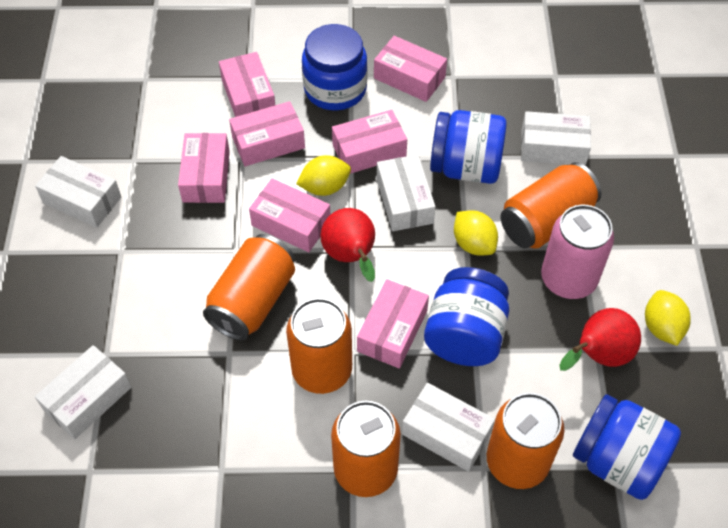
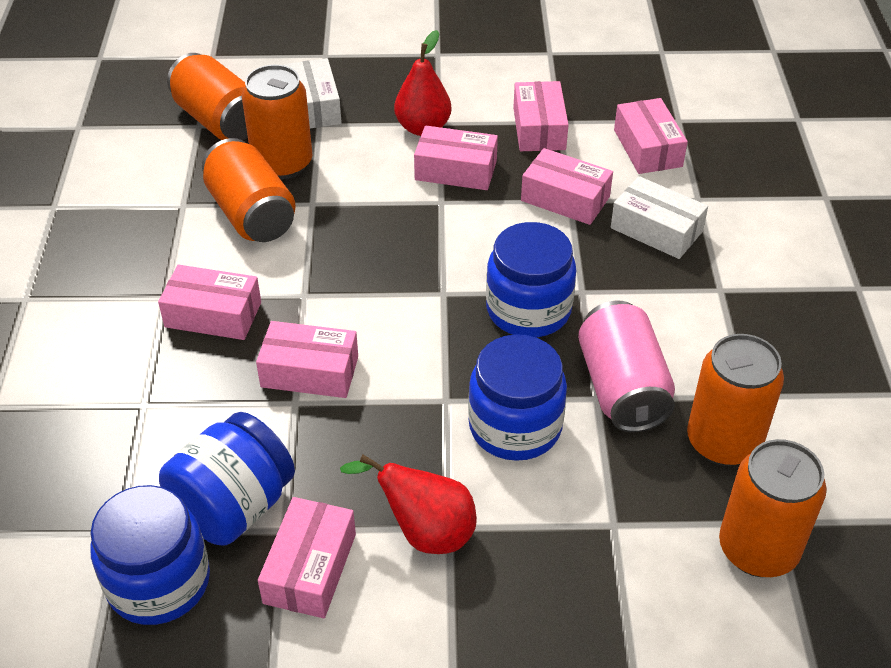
white box: [35,156,121,228] [35,345,131,439] [377,154,435,231] [402,383,495,472] [521,111,591,166] = 5 -> [284,58,342,128] [611,176,708,259] = 2
yellow lemon: [296,155,351,196] [454,210,498,255] [645,290,691,346] = 3 -> none = 0

